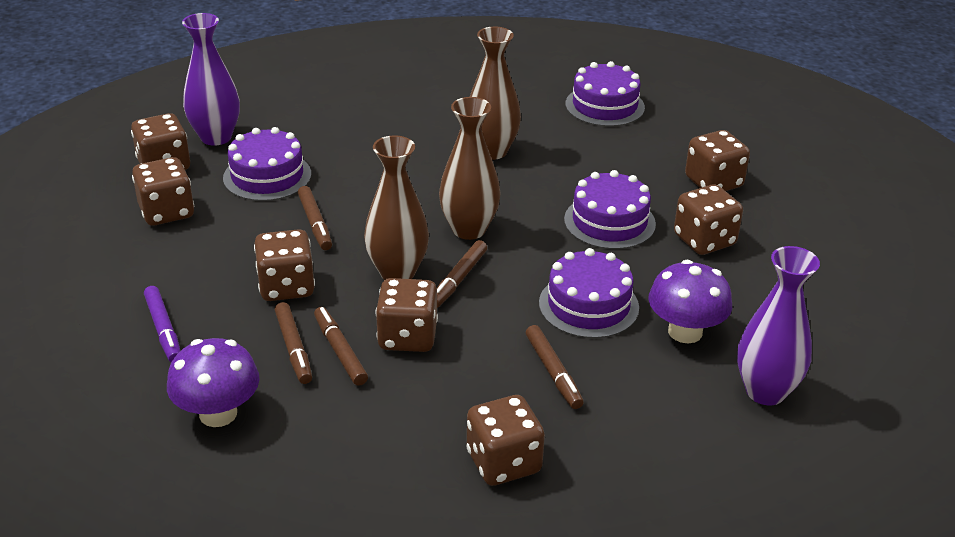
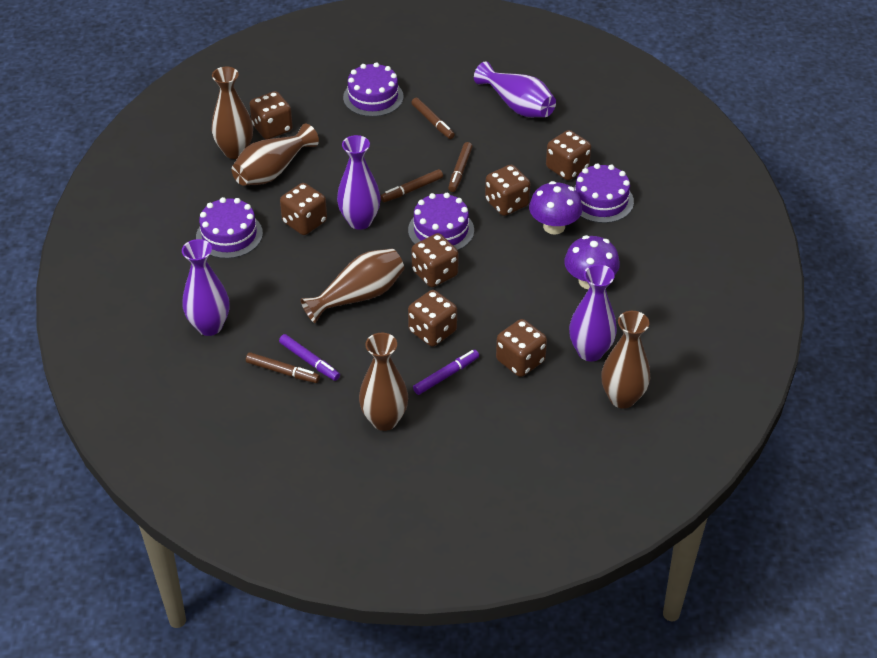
brown marker: [275,302,312,384] [298,186,332,250] [314,307,368,386] [437,240,487,308] [526,325,584,409] = 5 -> [246,352,320,383] [381,169,443,202] [411,98,455,139] [448,142,473,192] = 4
brown vase: [364,135,429,280] [439,97,501,240] [470,27,521,160] = 3 -> [211,67,253,159] [232,124,319,186] [301,248,404,323] [359,333,408,431] [601,311,650,409] = 5
purple marker: [144,286,181,362] = 1 -> [279,334,340,381] [413,350,479,395] = 2
purple vase: [182,13,240,146] [737,246,820,405] = 2 -> [182,239,229,336] [337,135,381,230] [474,61,556,117] [569,264,617,361] = 4

